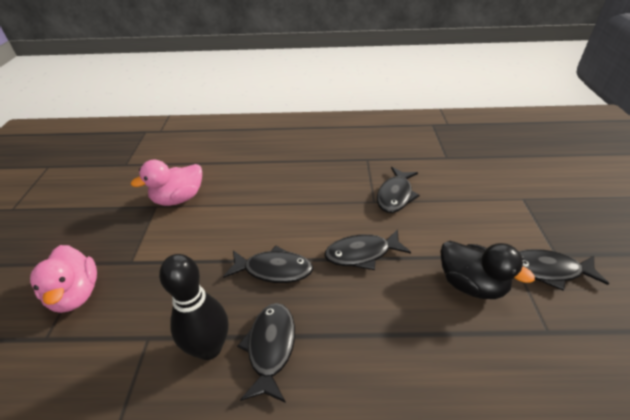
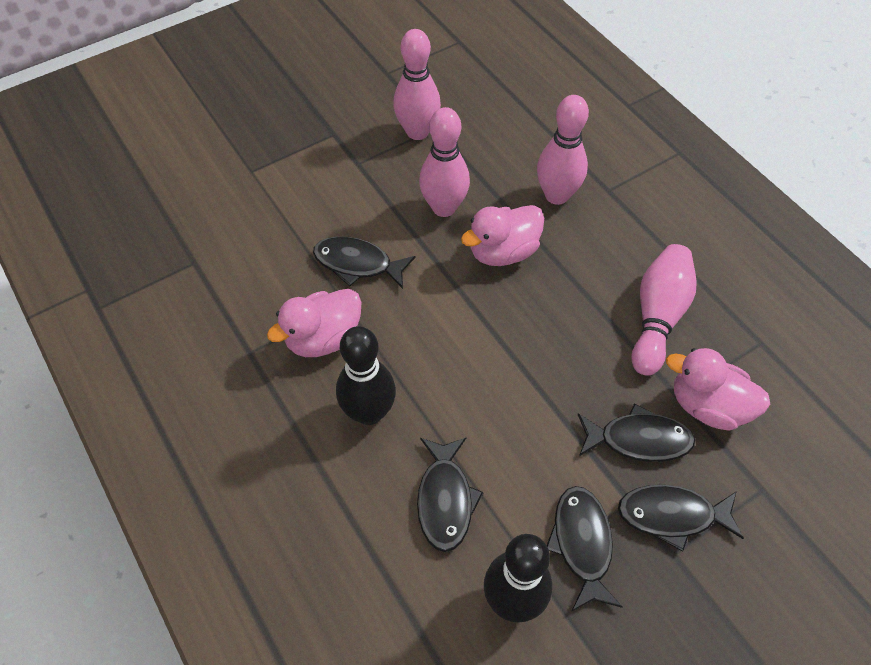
black bowling pin: [159,254,228,360] = 1 -> [336,326,396,425] [484,534,552,623] = 2
black duck: [440,241,535,299] = 1 -> none = 0
pink bowling pin: none = 0 -> [393,29,441,140] [419,107,470,217] [537,95,589,205] [631,244,697,376] = 4
pink duck: [30,245,97,313] [131,159,202,206] = 2 -> [267,289,361,357] [461,205,544,266] [666,348,770,431] = 3

